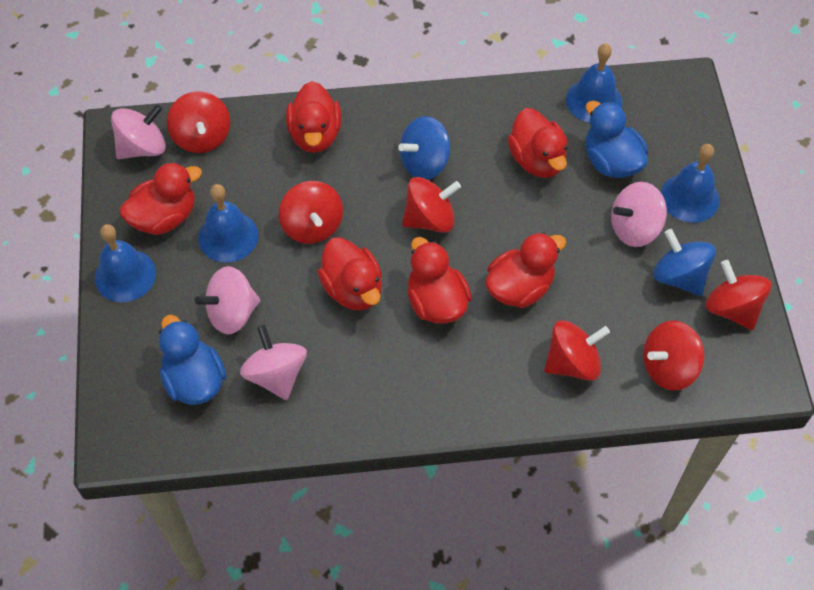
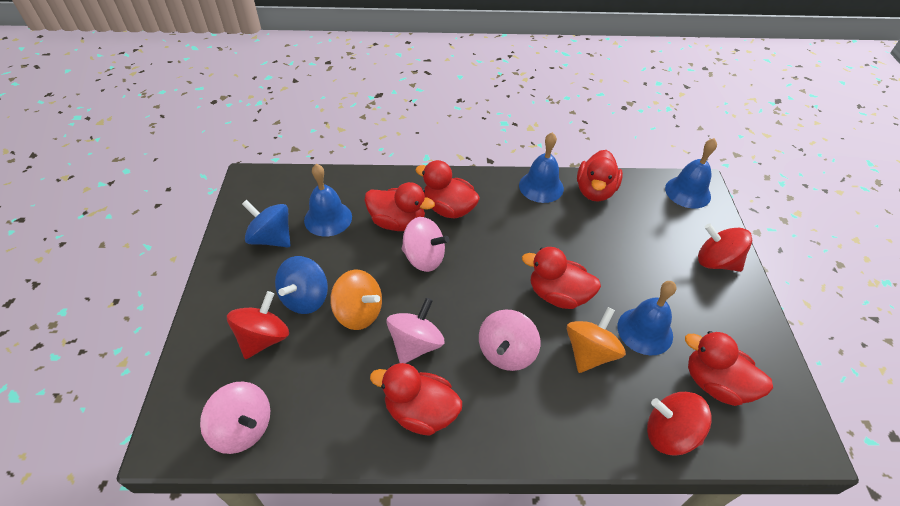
blue duck: [159,315,226,405] [586,101,648,178] = 2 -> none = 0
orange spinning top: none = 0 -> [330,270,382,330] [567,307,626,373] = 2
red spinning top: [167,91,230,153] [279,181,343,244] [402,177,461,233] [544,320,610,381] [643,320,704,390] [705,260,772,330] = 6 -> [227,291,289,359] [647,392,712,456] [698,223,752,272] = 3

